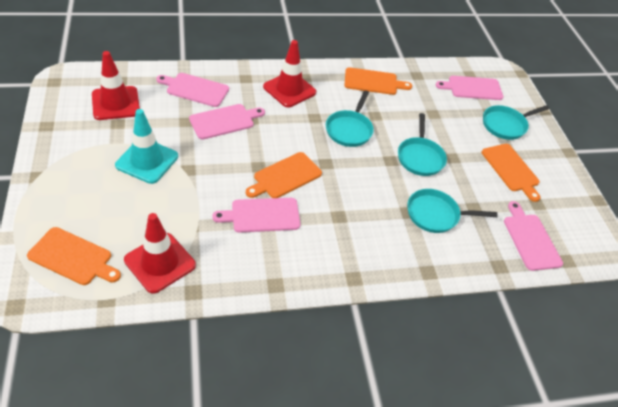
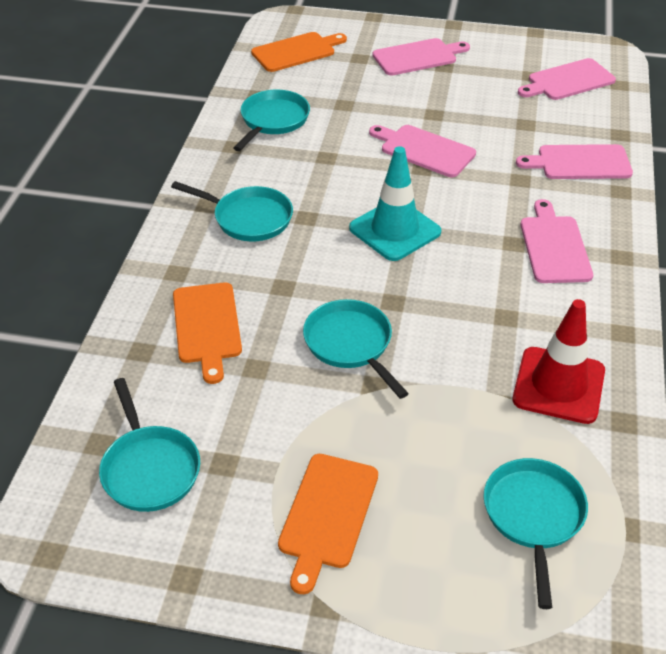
orange cutting board: [27,227,121,285] [246,152,322,198] [344,67,412,95] [482,144,541,202] = 4 -> [173,283,242,384] [251,32,347,72] [278,454,378,594] = 3
red traffic cone: [92,51,140,120] [124,213,196,294] [263,40,316,108] = 3 -> [512,299,605,424] = 1
turquoise pan: [326,90,374,147] [398,113,447,176] [407,189,498,233] [483,105,549,140] = 4 -> [99,378,200,512] [171,181,293,241] [233,90,310,151] [303,299,409,399] [483,458,588,609] = 5

